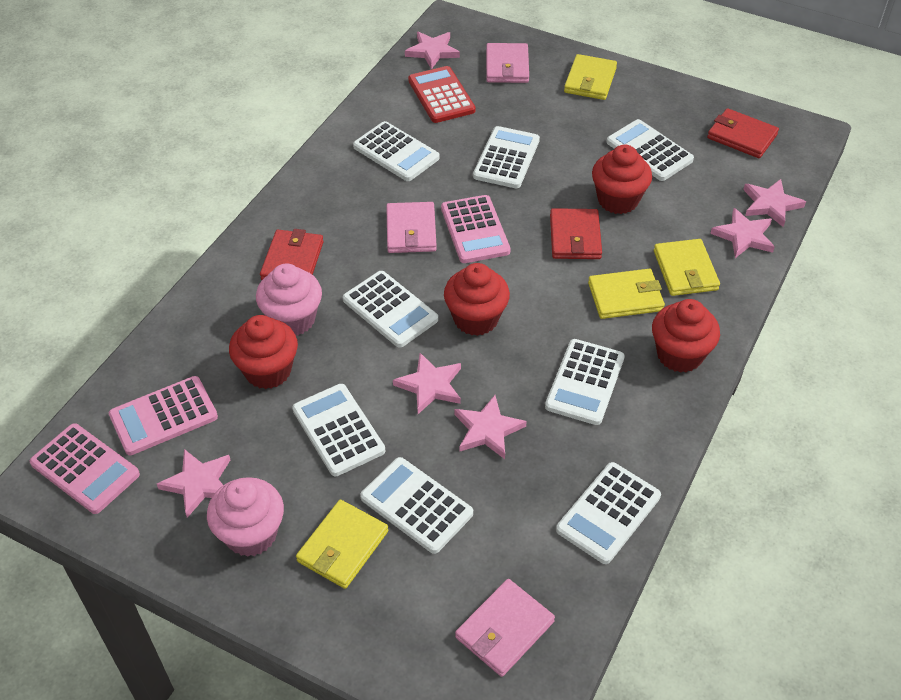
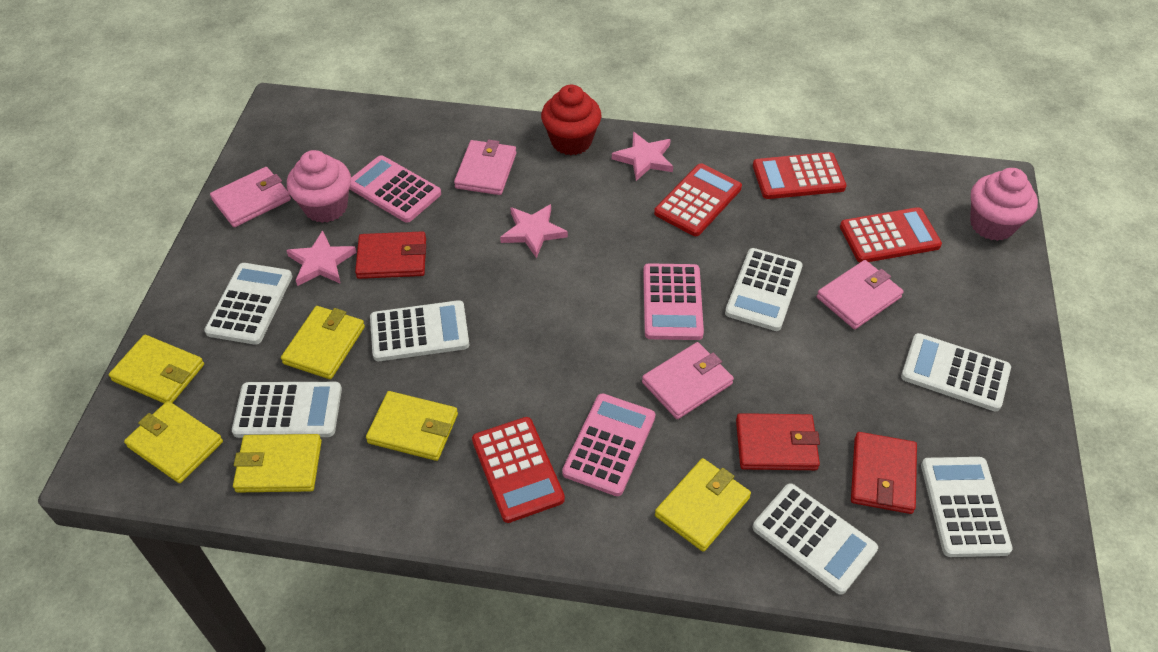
pink star: [157,449,230,518] [393,353,461,414] [405,32,460,69] [454,395,527,459] [710,208,775,258] [743,179,806,227] = 6 -> [286,230,357,286] [500,204,568,258] [612,132,673,181] = 3
pink wallet: [386,202,437,253] [455,579,555,677] [486,43,529,83] = 3 -> [210,167,291,227] [454,139,516,195] [642,342,734,419] [817,260,904,329] = 4
red calculator: [408,66,476,123] = 1 -> [472,417,565,523] [654,164,742,236] [753,152,847,199] [840,207,942,263] = 4
red cupcake: [229,315,298,389] [444,263,510,336] [592,145,652,214] [652,299,720,373] = 4 -> [541,85,601,155] = 1
white calculator: [292,384,385,476] [343,271,438,348] [353,121,440,181] [360,457,473,554] [473,126,540,188] [545,339,625,425] [556,462,661,564] [607,119,694,181] = 8 -> [204,263,292,345] [232,382,342,438] [370,300,469,361] [725,248,803,331] [753,483,878,595] [901,333,1011,412] [921,457,1013,557] = 7
yellow wallet: [296,500,388,589] [564,54,617,100] [588,269,665,319] [654,239,720,296] = 4 -> [109,335,204,403] [124,401,223,483] [233,434,322,492] [281,306,365,379] [366,391,458,461] [655,458,751,552] = 6

